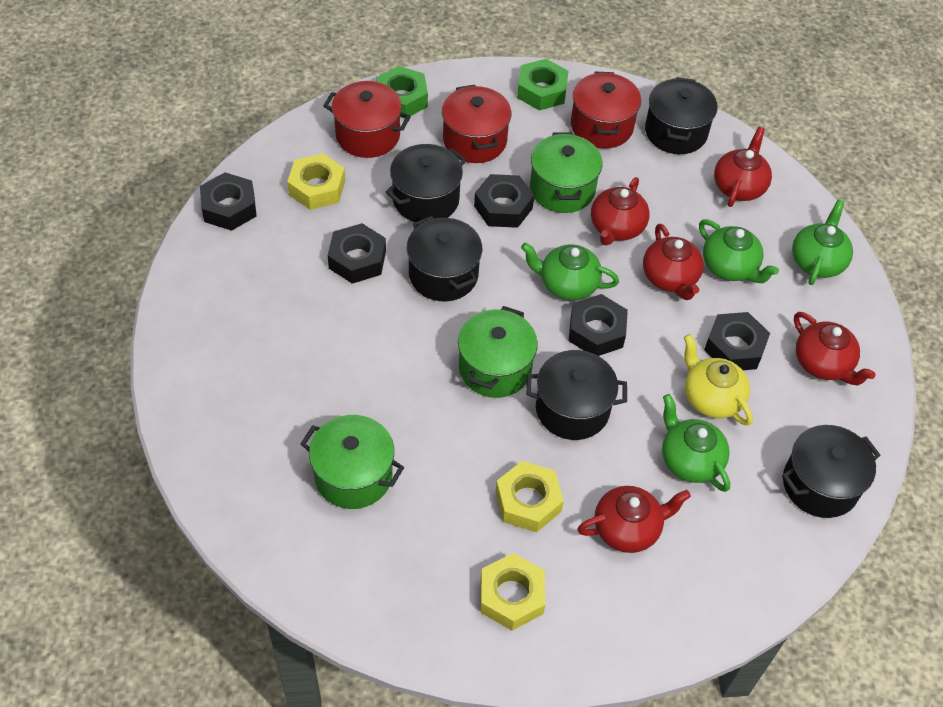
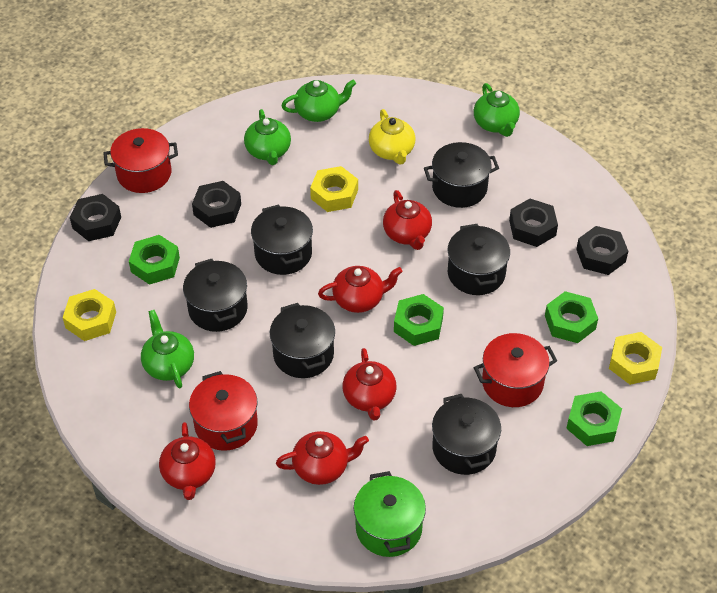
black nut: [200,172,257,231] [328,223,386,284] [474,174,534,228] [569,294,628,356] [704,312,770,370] = 5 -> [70,194,121,241] [192,181,241,228] [509,199,558,247] [576,226,628,275] = 4
black pot: [386,144,466,222] [407,216,482,301] [526,350,627,440] [645,77,718,154] [782,425,880,518] = 5 -> [183,259,248,332] [251,204,313,275] [270,303,335,378] [424,142,499,208] [432,394,501,475] [447,224,510,295] = 6
green nut: [376,66,428,119] [517,59,568,111] = 2 -> [129,235,180,285] [394,294,444,346] [545,291,598,343] [566,391,622,446] = 4
green pot: [301,415,404,509] [458,306,538,398] [530,133,602,213] = 3 -> [354,471,426,557] = 1

